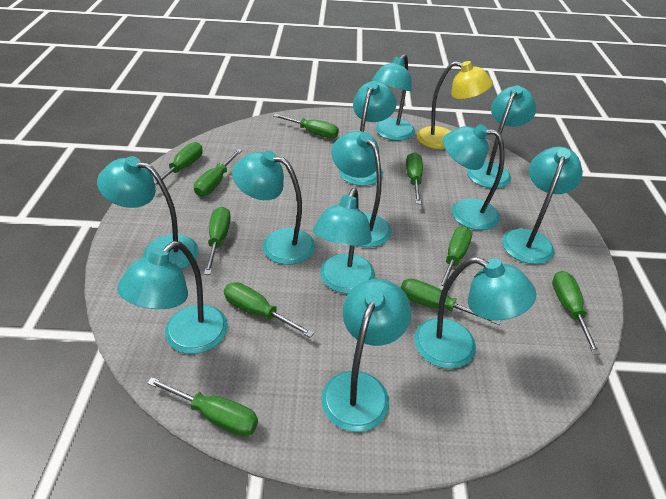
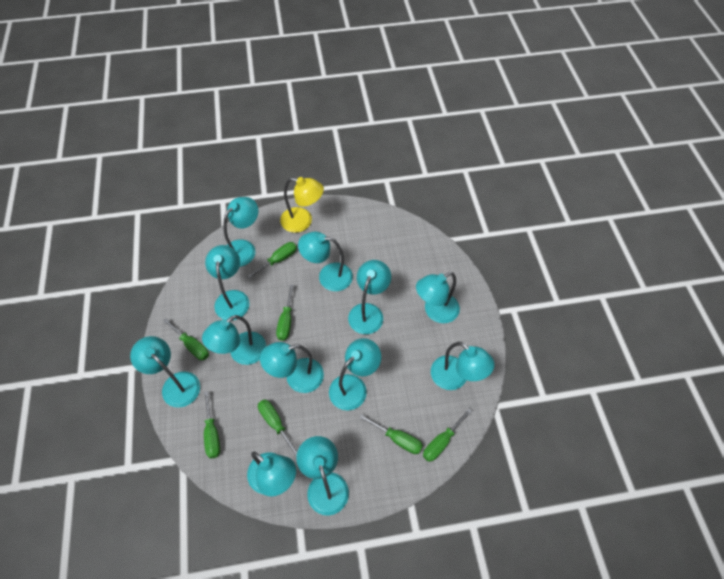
green screwdriver: [147,377,258,436] [154,142,203,187] [194,149,242,196] [204,207,231,275] [224,282,314,338] [273,114,339,138] [401,279,501,325] [406,152,423,204] [438,226,472,290] [552,271,601,355] = 10 -> [163,318,209,360] [204,391,220,459] [247,242,297,279] [258,399,297,457] [276,285,294,341] [359,414,423,454] [423,408,472,462] = 7

